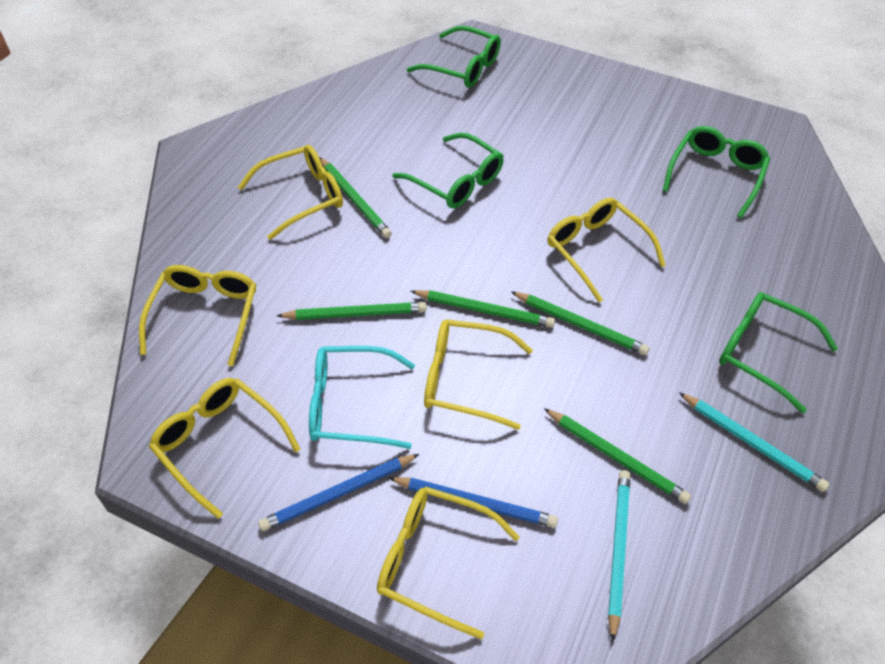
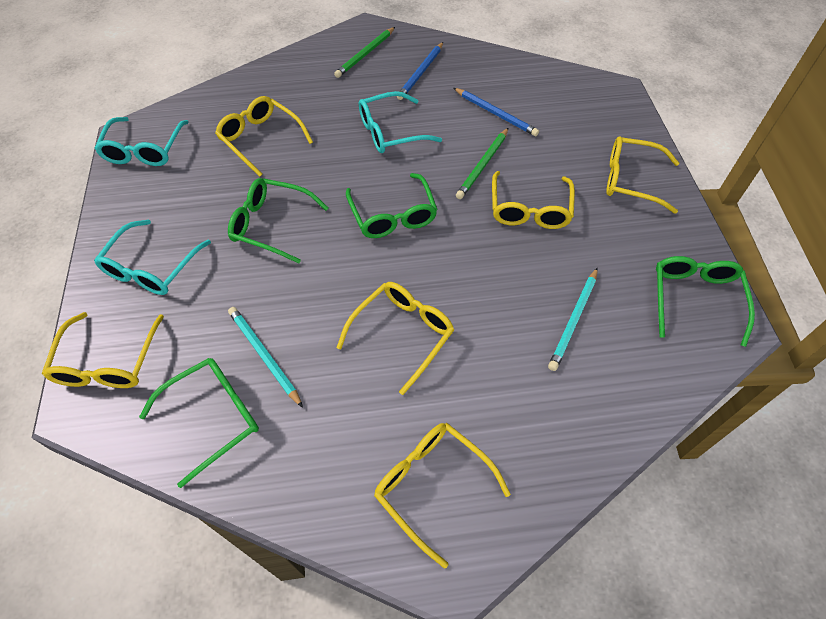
green pencil: [277,302,427,320] [319,157,392,238] [411,290,555,328] [511,291,650,355] [544,408,691,504] = 5 -> [334,27,395,78] [456,128,508,199] = 2
turquoise glasses: [309,346,415,449] = 1 -> [94,117,189,166] [94,220,211,295] [359,91,442,153] = 3

